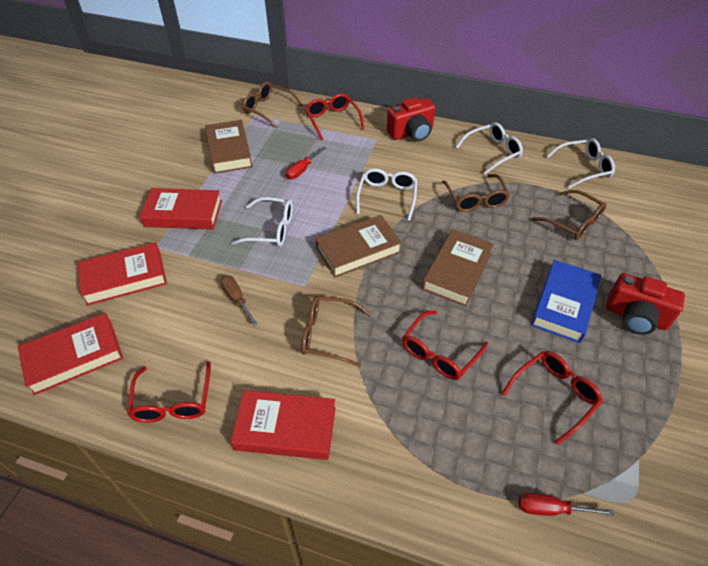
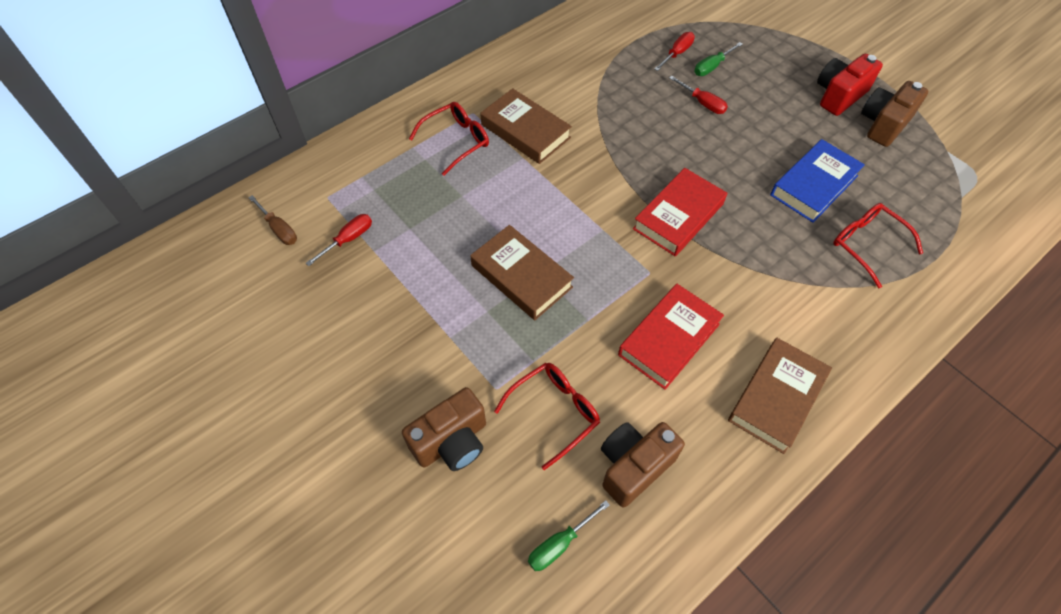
brown camera: none = 0 -> [402,387,486,471] [601,422,685,507] [861,81,928,147] = 3
brown glasses: [243,82,303,128] [301,296,371,367] [442,174,510,212] [531,190,607,240] = 4 -> none = 0
green screwdriver: none = 0 -> [528,500,610,571] [694,42,743,76] = 2
red book: [18,313,123,395] [78,242,167,306] [139,188,222,230] [231,390,336,460] = 4 -> [618,284,724,390] [633,168,727,256] = 2
red camera: [387,97,435,141] [606,273,685,335] = 2 -> [817,54,883,116] = 1
red glasses: [127,361,211,423] [305,93,364,140] [402,311,488,380] [502,351,603,445] = 4 -> [409,102,489,176] [494,363,600,470] [833,203,923,288] = 3
red screwdriver: [285,147,326,179] [519,493,614,516] = 2 -> [306,214,372,266] [655,32,695,71] [669,76,728,114] = 3
white glasses: [231,197,293,246] [356,168,417,220] [456,122,523,174] [546,138,615,188] = 4 -> none = 0

